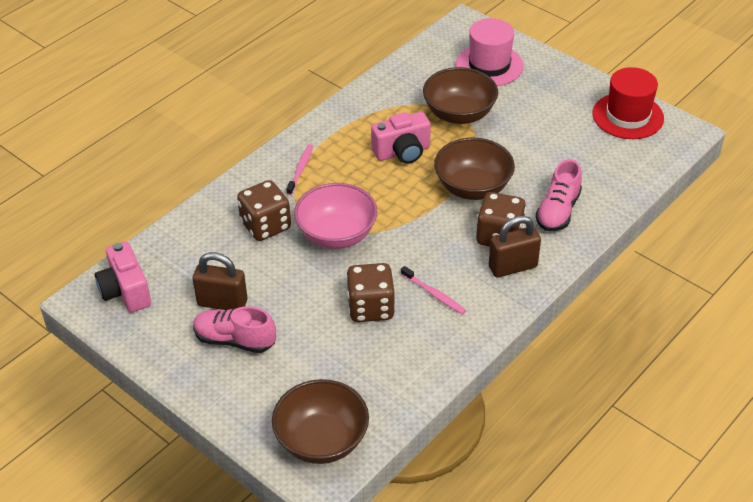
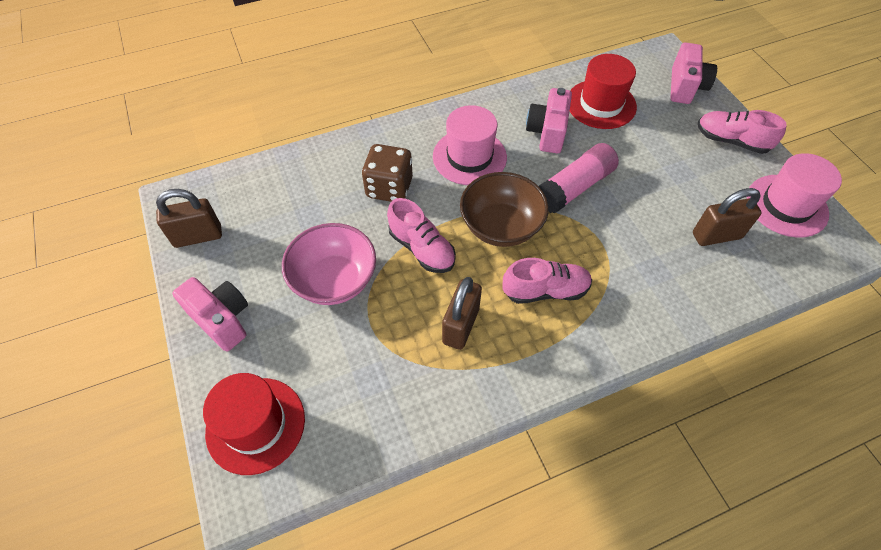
brown bowl: [272,379,369,464] [423,67,498,124] [434,138,515,200] = 3 -> [460,172,549,247] = 1
brown dice: [237,180,291,241] [346,263,395,322] [476,192,526,247] = 3 -> [362,144,413,202] = 1
brown padlock: [193,252,248,310] [489,216,541,278] = 2 -> [156,189,222,248] [442,277,482,350] [693,188,762,246] = 3
pink camera: [95,241,151,312] [371,112,431,164] = 2 -> [172,277,248,351] [526,88,572,154] [670,43,717,104] = 3
pink glue stick: none = 0 -> [539,143,619,214] = 1
pink hat: [456,18,524,86] = 1 -> [433,105,507,185] [747,153,842,238] = 2
pink shoe: [193,306,276,353] [535,159,582,231] = 2 -> [387,198,456,273] [502,258,592,304] [698,110,787,154] = 3
pink toothbrush: [286,144,313,195] [401,266,466,315] = 2 -> none = 0
red hat: [592,67,664,139] = 1 -> [203,373,305,475] [570,54,637,129] = 2

